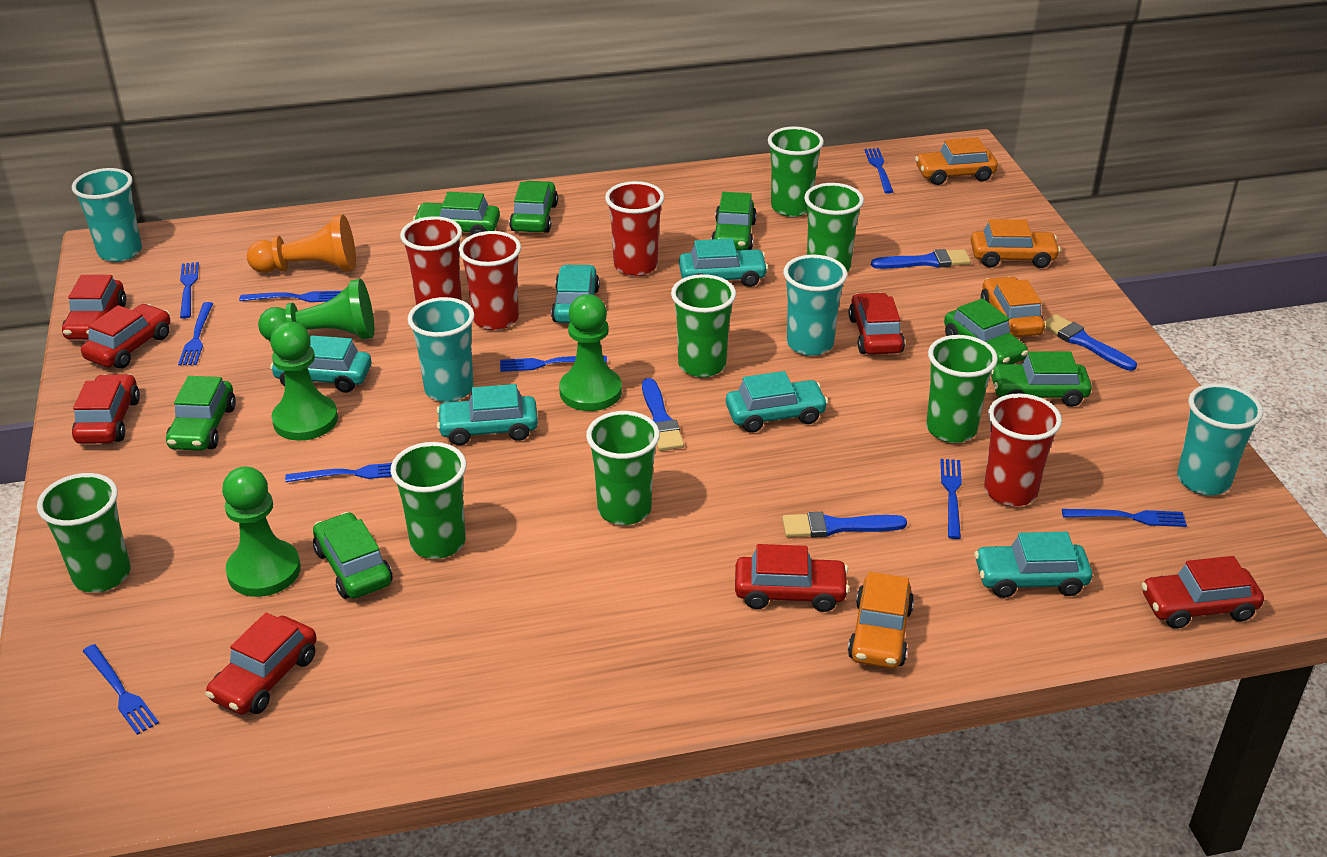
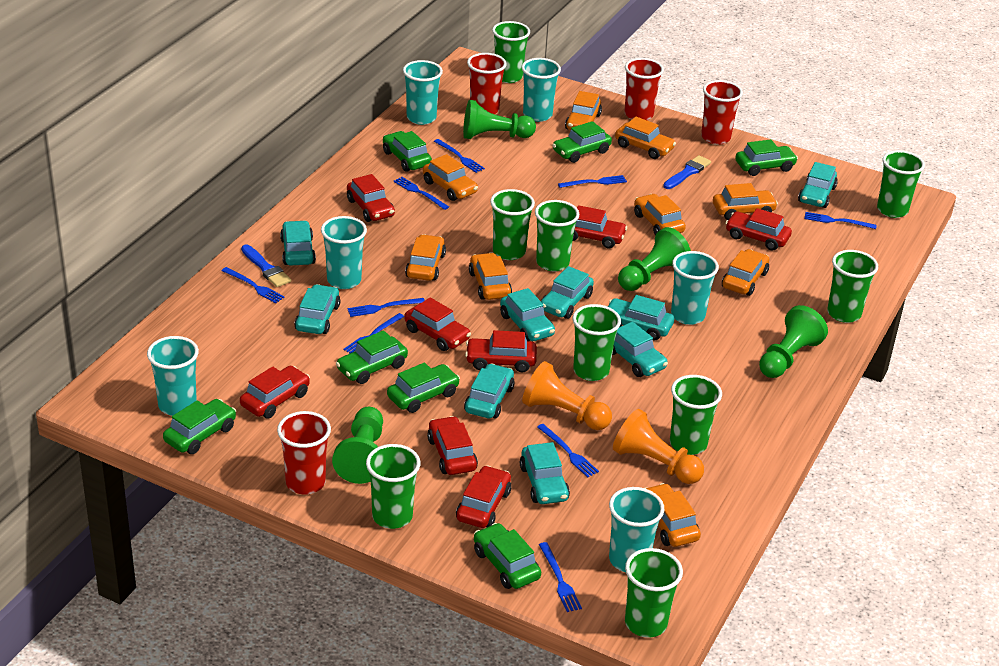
blue brush: [642,378,684,451] [782,512,907,538] [871,249,971,269] [1044,314,1137,371] = 4 -> [241,244,291,287] [663,155,711,189] = 2
green cup: [37,473,131,592] [391,442,466,559] [586,411,660,525] [671,274,736,378] [768,126,824,217] [804,183,864,272] [927,335,998,443] = 7 -> [366,444,420,529] [490,189,535,260] [492,21,530,83] [535,200,579,271] [573,304,621,381] [625,548,683,638] [670,375,722,455] [827,250,878,323] [877,150,925,218] = 9
orange car: [848,572,914,669] [915,137,998,185] [971,219,1061,268] [981,276,1045,337] = 4 -> [405,234,446,281] [423,154,478,201] [469,253,512,300] [565,91,602,130] [615,117,676,159] [634,194,686,236] [645,483,701,547] [713,183,778,220] [722,249,769,296] = 9
orange pawn: [247,215,356,273] = 1 -> [522,361,612,430] [613,409,704,484] = 2
red car: [62,275,126,340] [72,374,140,444] [81,304,170,369] [205,613,317,715] [735,544,849,612] [848,292,905,355] [1141,556,1264,629] = 7 -> [240,366,310,419] [347,174,395,222] [404,297,471,351] [427,416,478,475] [456,465,511,528] [465,330,537,373] [573,205,627,248] [726,208,792,251] = 8
turquoise car: [270,336,371,393] [436,384,538,445] [551,264,600,323] [679,238,768,287] [726,371,828,433] [974,532,1092,598] = 6 -> [280,220,316,266] [294,284,340,334] [464,363,515,419] [500,288,555,341] [520,442,570,504] [541,266,594,319] [608,295,674,340] [612,322,668,377] [798,162,838,208] = 9
turquoise cup: [72,168,142,262] [408,297,474,402] [784,255,847,356] [1177,383,1263,496] = 4 -> [147,336,199,416] [321,216,367,289] [403,60,443,125] [521,58,561,122] [609,487,665,572] [671,251,719,325] = 6

